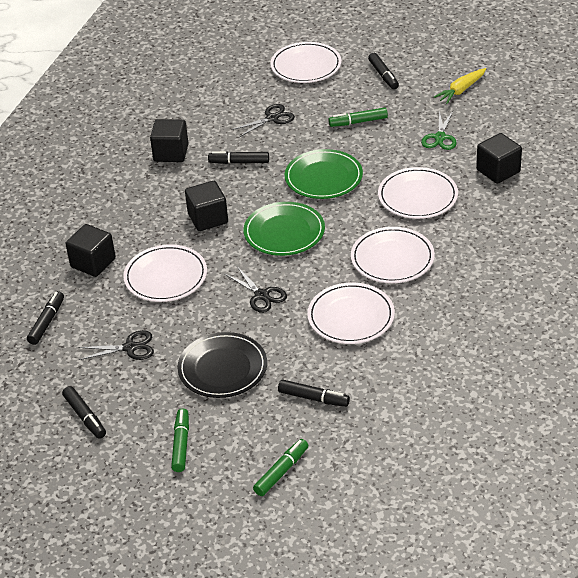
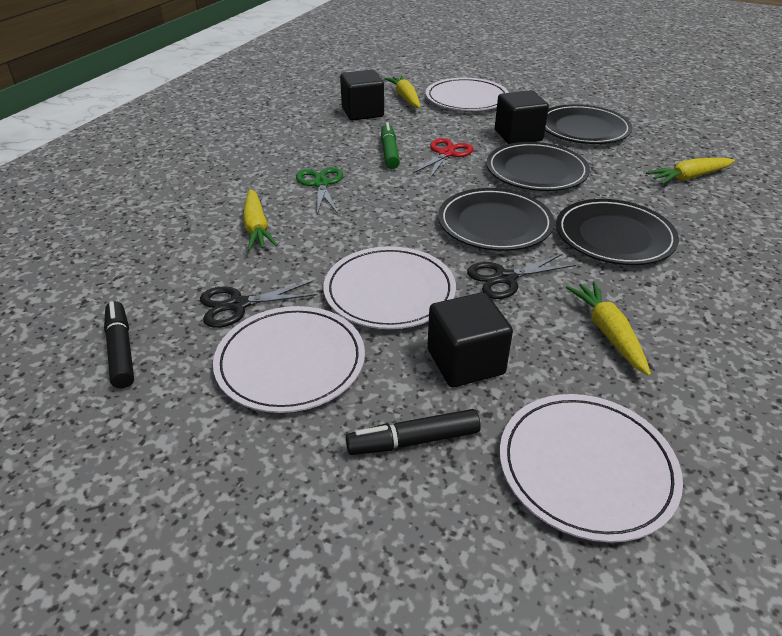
black cube: [66,224,116,277] [150,119,189,162] [185,181,228,231] [476,133,522,184] = 4 -> [340,70,384,121] [427,292,513,387] [495,90,549,144] = 3
black marker: [27,291,64,345] [62,386,106,439] [208,151,269,164] [278,379,350,407] [368,53,399,90] = 5 -> [104,301,134,389] [346,409,481,455] = 2
black plate: [177,332,267,398] = 1 -> [438,188,554,251] [486,142,590,191] [545,104,632,144] [556,199,679,265] = 4
black scissors: [78,330,154,360] [225,267,287,313] [232,104,295,137] = 3 -> [200,281,318,328] [467,254,576,299] = 2
green marker: [171,408,189,472] [253,439,308,496] [328,107,388,127] = 3 -> [381,122,400,169] = 1
green plate: [243,202,325,256] [284,149,363,199] = 2 -> none = 0
red scissors: none = 0 -> [412,138,474,179] = 1
white plate: [123,244,207,302] [270,42,342,83] [307,283,395,344] [351,227,435,283] [378,167,458,219] = 5 -> [213,306,365,413] [323,246,456,329] [426,78,509,111] [500,394,683,543] = 4
yellow carrot: [434,68,486,104] = 1 -> [243,189,278,251] [384,76,420,108] [566,281,651,376] [646,158,735,185] = 4

